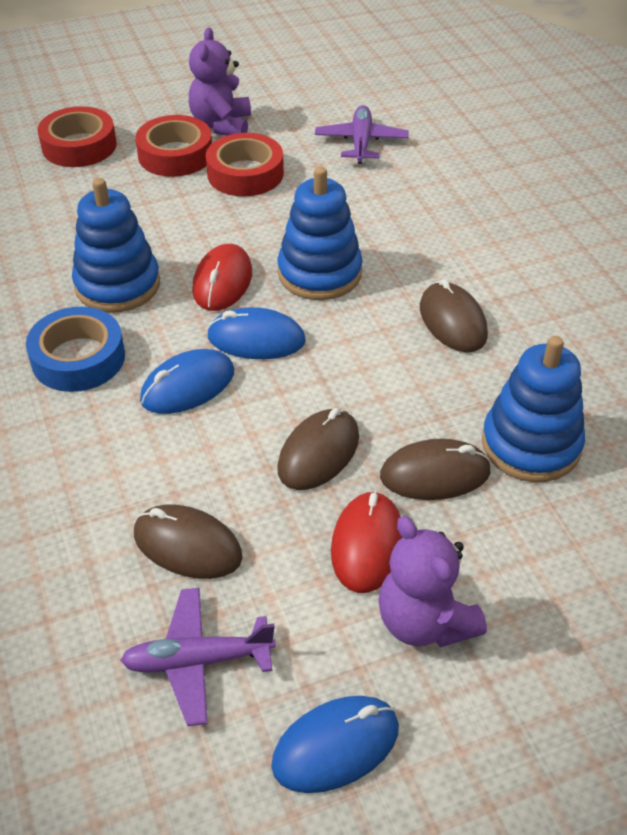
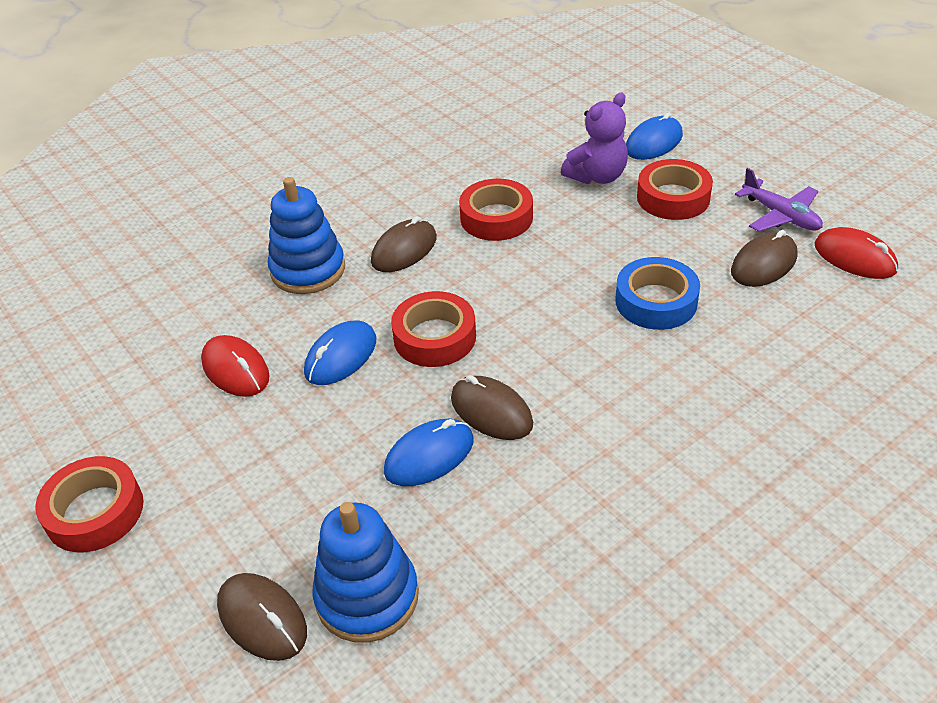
blue stacking toy: [72,178,160,313] [277,166,363,300] [482,336,585,482] = 3 -> [268,177,345,294] [312,502,419,643] = 2
purple plane: [120,588,276,726] [315,105,408,164] = 2 -> [735,168,823,232] = 1
purple teddy bear: [189,27,251,136] [378,516,487,647] = 2 -> [561,93,628,184] = 1
red tape: [38,106,117,167] [135,115,212,177] [206,133,284,197] = 3 -> [35,456,144,552] [391,291,476,367] [459,179,533,241] [637,159,713,220] = 4

